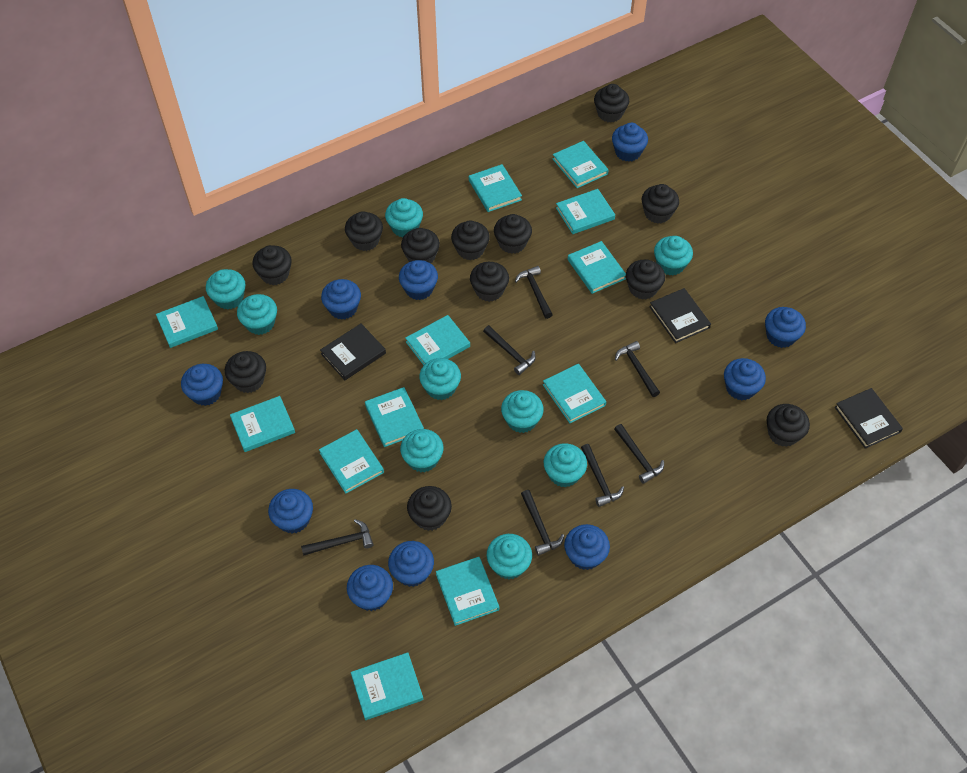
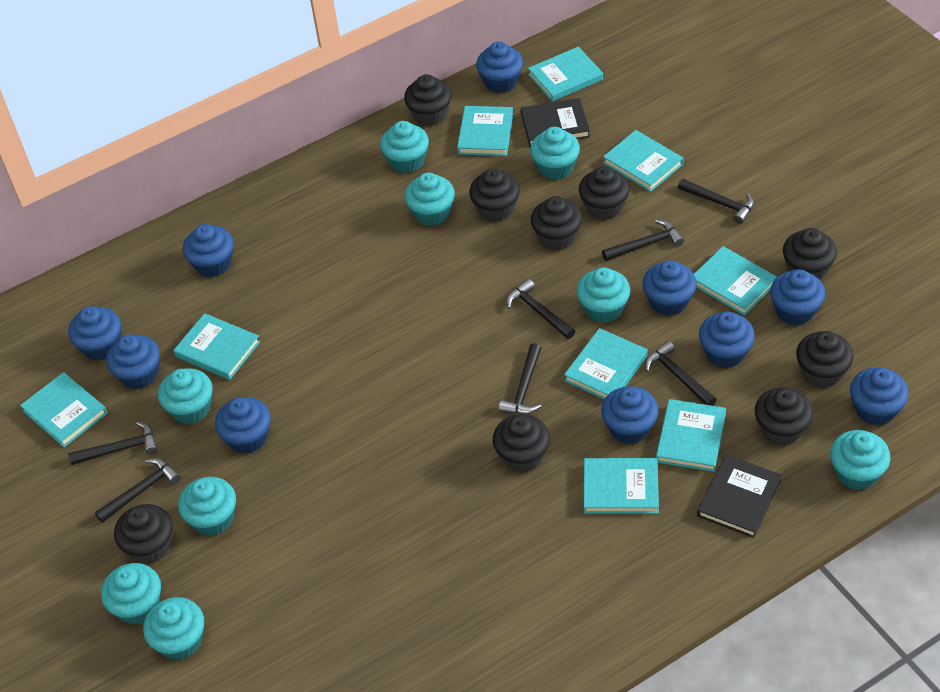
black book: [320,324,386,380] [649,288,711,343] [834,388,903,449] = 3 -> [521,98,590,147] [697,455,782,538] = 2
black cupcake: [225,351,266,393] [252,245,292,285] [345,211,383,251] [401,228,440,263] [407,486,452,531] [451,220,490,260] [470,262,509,302] [494,214,532,254] [594,84,629,122] [626,260,665,300] [642,184,679,223] [767,404,810,447] = 12 -> [114,504,173,564] [404,74,452,126] [469,168,520,222] [493,414,550,473] [531,196,582,251] [579,166,630,220] [755,387,813,446] [783,228,837,280] [796,331,853,388] = 9
turquoise book: [156,296,218,348] [230,396,295,452] [319,429,384,494] [351,652,424,720] [365,387,424,447] [405,315,470,365] [436,557,499,626] [469,164,522,212] [543,364,606,423] [553,141,609,188] [556,189,615,234] [568,241,626,294] = 12 -> [20,372,107,447] [173,313,260,380] [457,106,513,156] [528,47,603,102] [564,328,648,400] [584,458,659,514] [603,130,684,192] [656,399,726,472] [694,246,777,316] = 9

